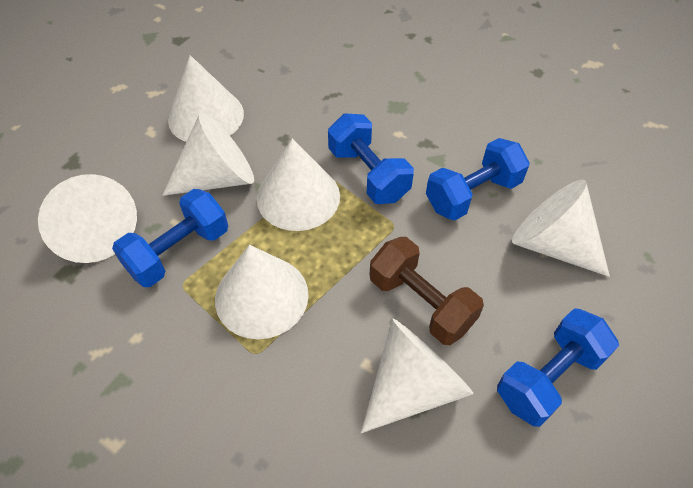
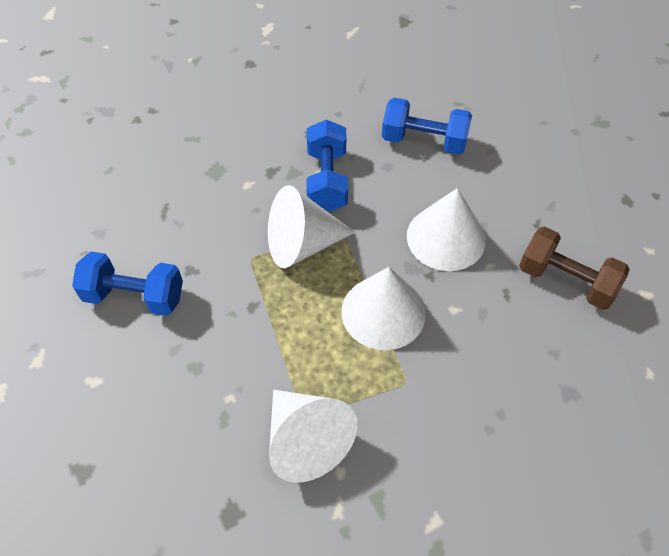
blue dumbbell: [112,189,228,287] [328,114,414,204] [426,138,530,221] [497,308,619,427] = 4 -> [72,251,183,316] [307,120,348,212] [382,98,472,155] = 3
white cone: [38,174,137,263] [162,112,254,196] [168,55,244,142] [215,245,309,339] [257,139,340,231] [361,318,473,433] [512,180,610,277] = 7 -> [268,185,355,268] [269,390,357,483] [341,267,426,350] [407,188,486,271] = 4

